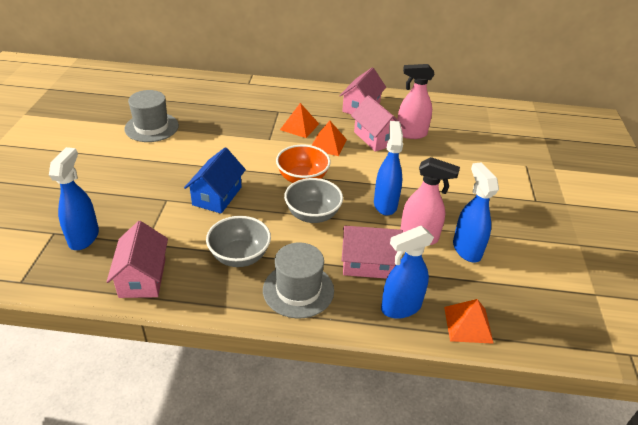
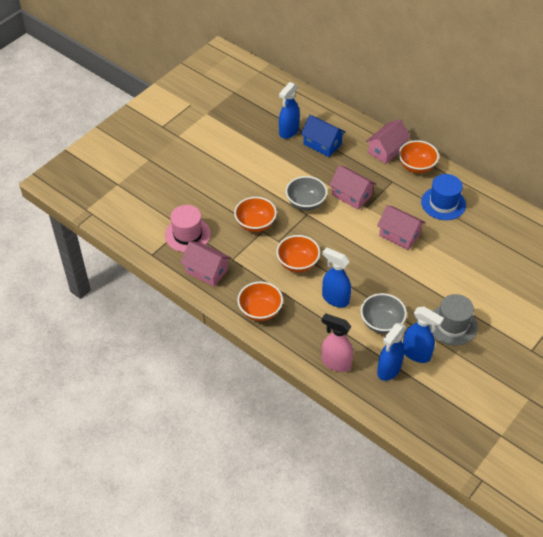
blue hat: none = 0 -> [421,174,466,220] = 1
grey hat: [124,90,179,142] [263,242,334,318] = 2 -> [429,294,478,346] = 1
orange bowl: [276,145,331,183] = 1 -> [234,197,277,232] [237,281,283,321] [276,235,320,272] [399,140,439,173] = 4
orange pyramid: [280,103,319,138] [311,121,347,156] [444,299,494,344] = 3 -> none = 0
pink hat: none = 0 -> [165,205,211,252] = 1
pink spray bottle: [397,64,434,139] [400,157,460,245] = 2 -> [322,314,353,372] = 1

